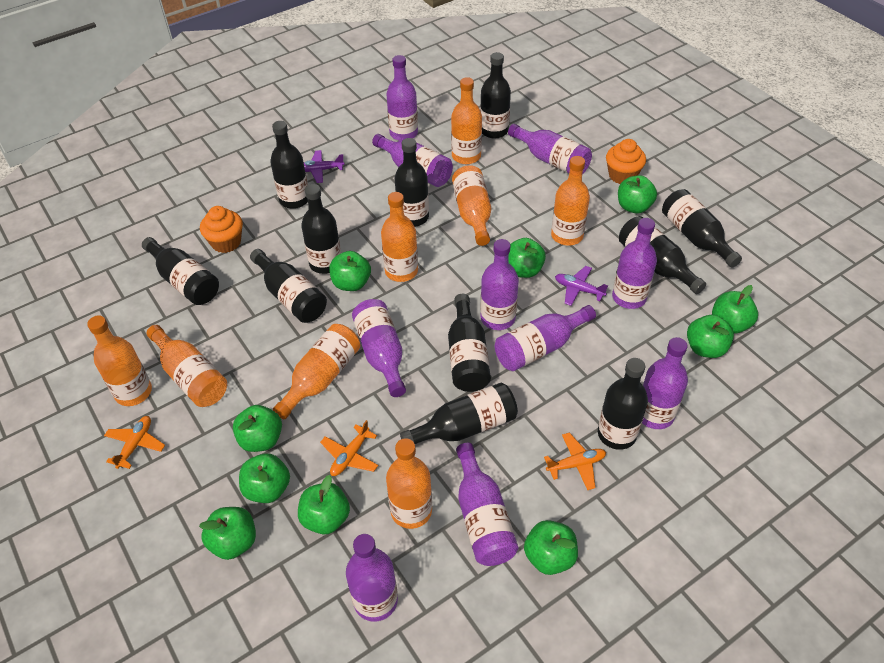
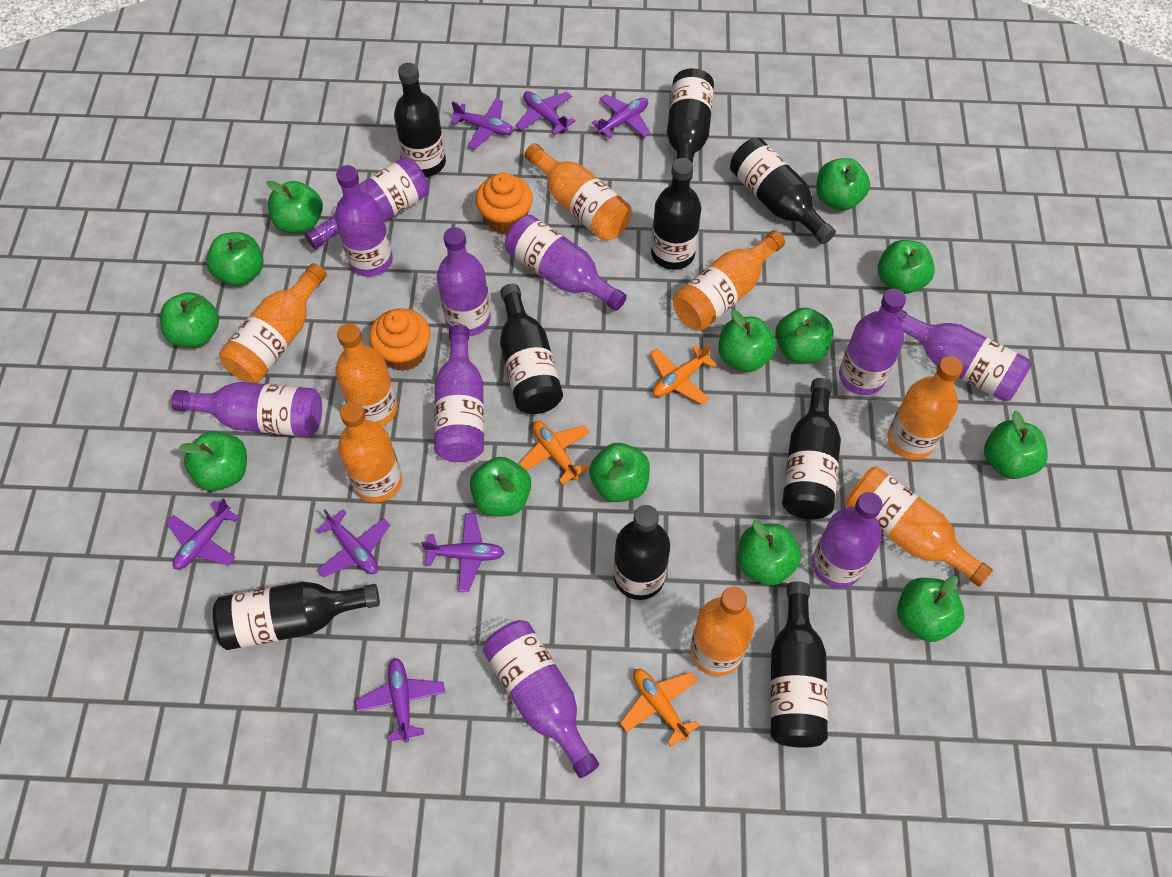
black bottle: [142,237,219,305] [250,249,327,323] [270,121,308,209] [301,184,341,274] [395,138,429,227] [400,383,518,444] [448,294,491,392] [480,52,511,139] [598,358,648,450] [619,216,706,294] [662,189,742,268] = 11 -> [213,582,380,650] [394,63,446,177] [500,284,563,414] [614,505,670,600] [651,158,701,270] [667,68,714,180] [730,138,836,244] [770,581,828,748] [782,378,841,519] = 9
green apple: [199,507,256,560] [233,405,282,452] [239,453,290,503] [298,475,350,535] [329,251,371,291] [508,238,546,278] [524,520,578,575] [618,175,657,213] [687,315,734,358] [712,285,758,334] = 10 -> [160,292,219,347] [179,431,247,491] [206,232,264,286] [266,181,323,233] [470,457,531,516] [589,443,650,502] [719,310,776,372] [737,520,801,586] [775,308,833,363] [816,158,870,211] [878,240,935,294] [897,576,965,642] [984,411,1048,479] = 13
purple plane: [304,150,345,183] [555,266,608,306] = 2 -> [166,498,239,569] [316,509,390,577] [355,658,445,742] [421,513,505,592] [450,99,514,149] [516,91,575,135] [592,94,651,139] = 7

